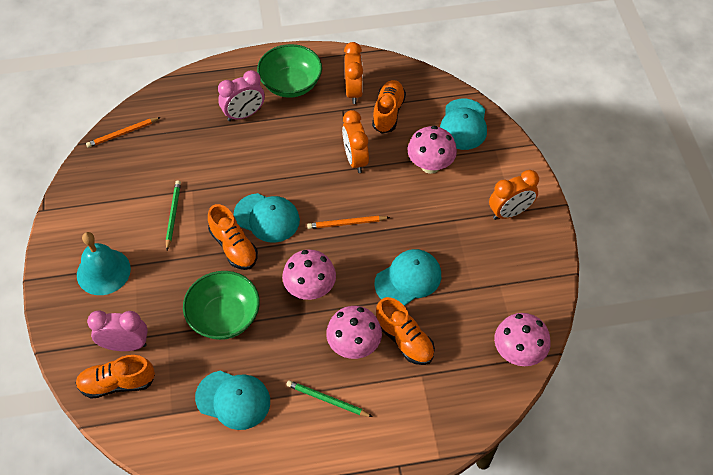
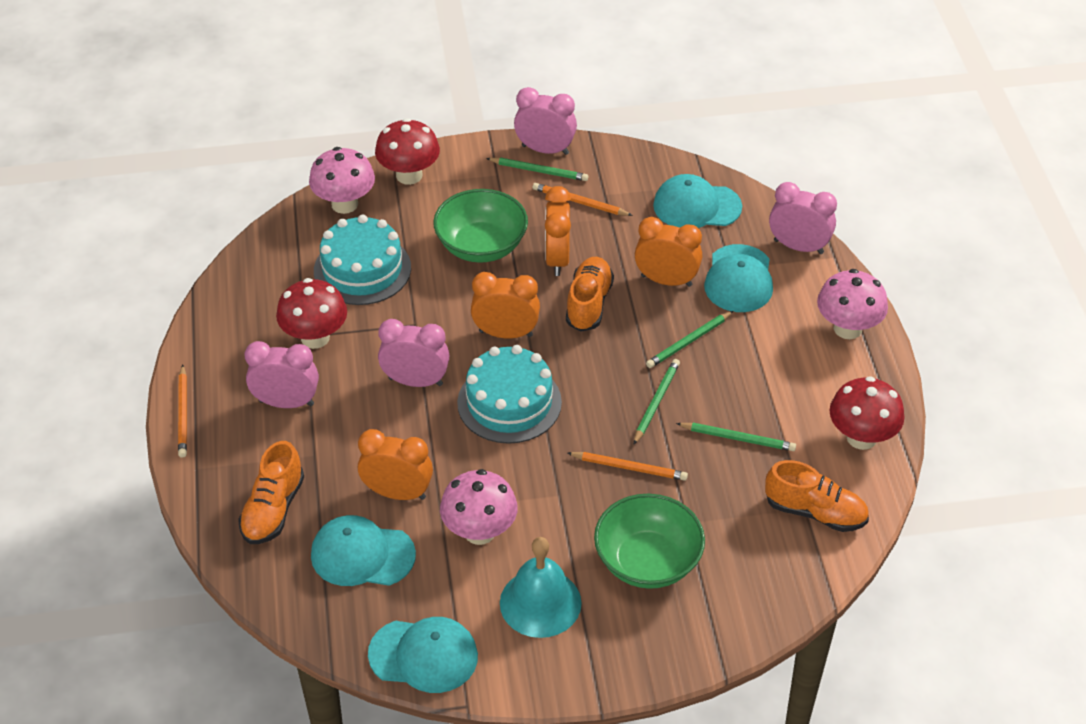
green pencil: [166,181,181,250] [287,380,373,417] = 2 -> [486,158,588,181] [634,359,680,444] [646,311,733,368] [676,423,796,451] = 4
orange clock: [342,110,369,173] [344,42,363,104] [489,170,539,220] = 3 -> [358,429,433,500] [471,272,540,339] [545,186,571,276] [635,217,702,287] = 4
orange pencil: [86,117,161,148] [307,216,390,229] = 2 -> [178,365,187,458] [533,183,633,216] [568,452,688,481] = 3
orange shoe: [75,355,155,399] [208,204,258,270] [372,80,406,133] [376,297,435,365] = 4 -> [238,441,304,544] [566,257,614,332] [765,460,869,532] = 3
pink clock: [87,310,148,351] [218,70,265,121] = 2 -> [244,341,319,408] [378,319,449,387] [514,87,577,155] [769,182,837,254] = 4
pink mushroom: [282,250,336,300] [326,306,382,359] [408,126,457,174] [494,313,551,366] = 4 -> [309,147,375,214] [440,469,518,545] [817,269,888,339] = 3
red mushroom: none = 0 -> [276,278,347,349] [375,118,440,185] [830,376,905,450] = 3
turquoise cake: none = 0 -> [314,215,411,305] [457,345,562,444] = 2

